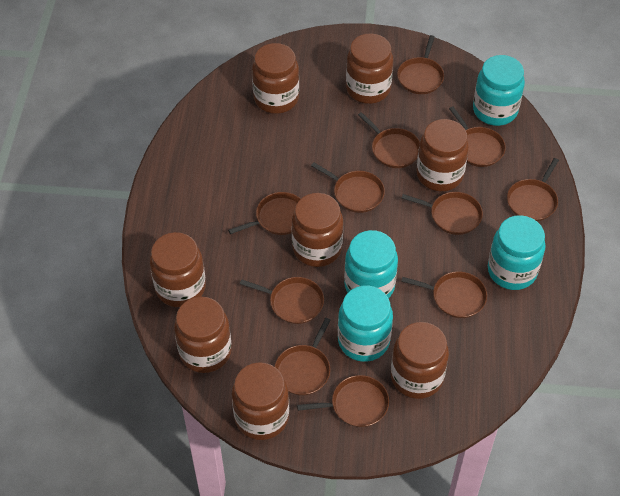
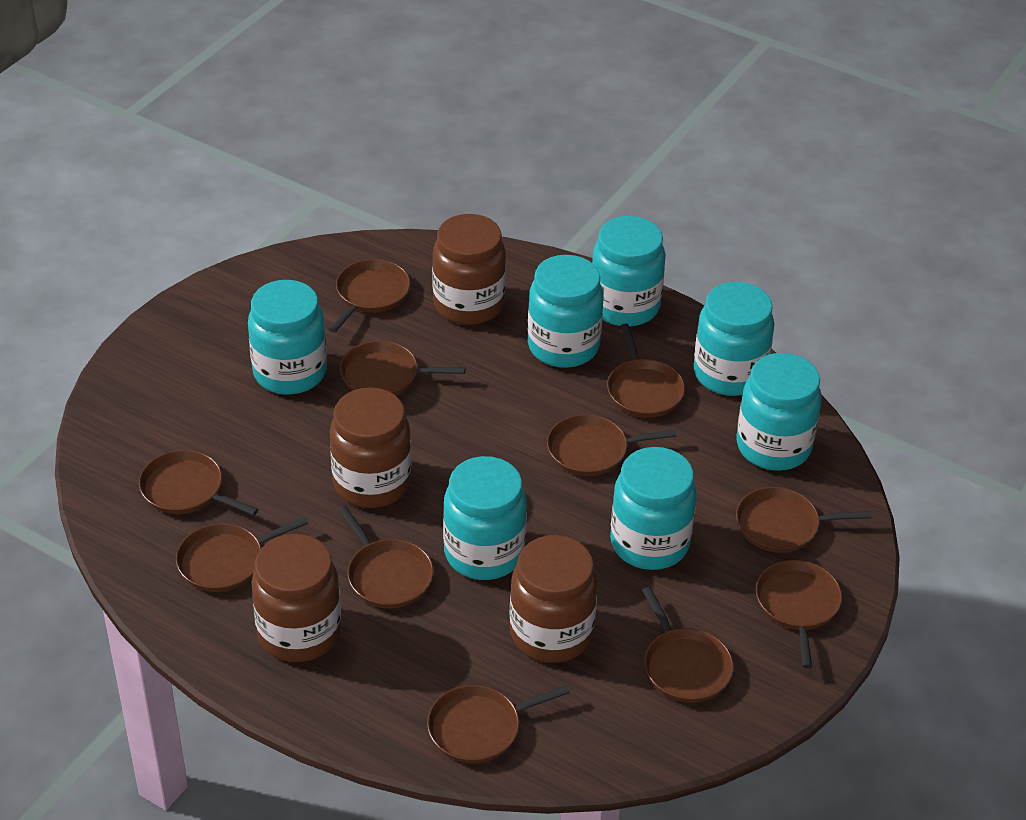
brown jar: [150,232,206,307] [174,297,232,373] [232,362,289,440] [252,43,299,114] [292,193,343,267] [346,33,393,104] [391,322,449,399] [416,119,469,191] = 8 -> [251,534,341,662] [330,387,411,508] [432,214,506,325] [510,535,598,663] = 4
turquoise jar: [338,286,393,362] [344,230,398,298] [473,55,525,126] [488,215,546,290] = 4 -> [248,280,327,394] [443,456,527,580] [527,255,604,368] [592,216,666,327] [610,447,697,570] [693,282,774,396] [737,353,822,471] = 7

